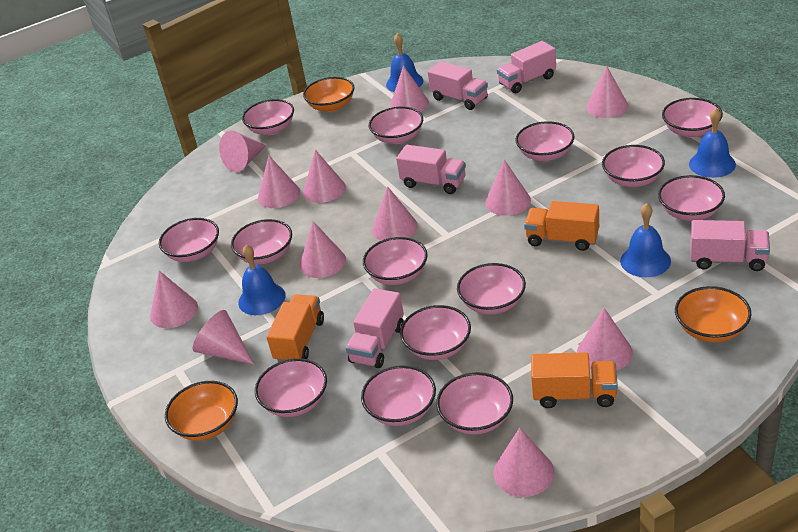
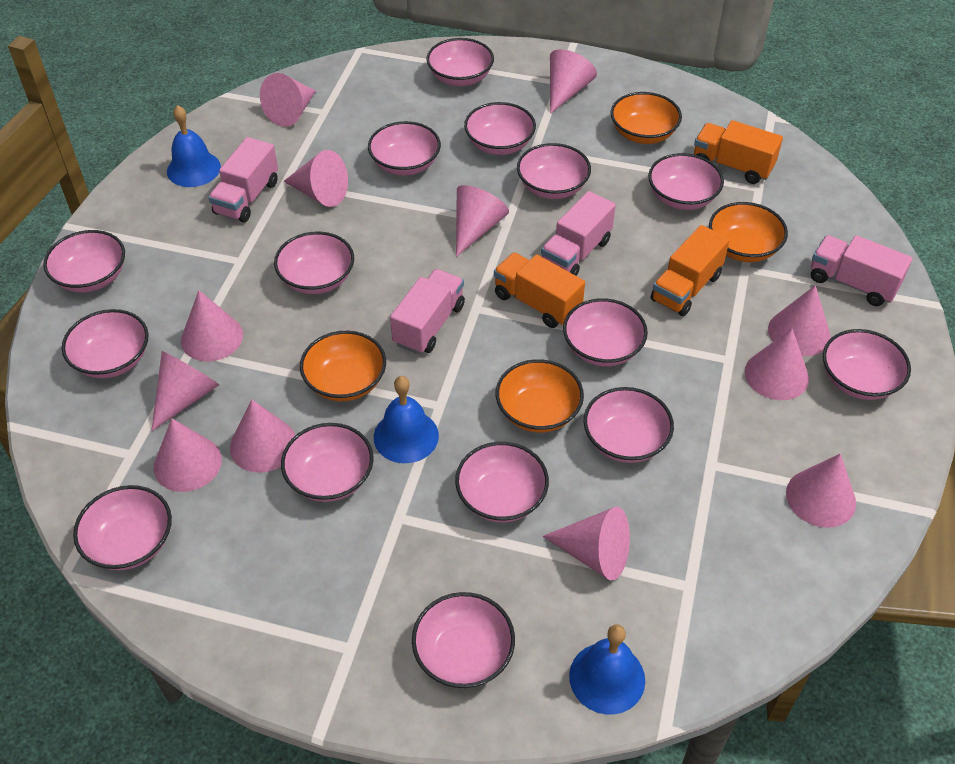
blue bell: [238,245,286,315] [386,33,424,92] [620,203,671,277] [689,108,736,178] = 4 -> [167,105,221,187] [374,376,439,463] [569,624,645,715] = 3
orange bowl: [165,381,238,441] [303,77,355,112] [675,286,751,342] = 3 -> [300,331,386,402] [496,359,584,433] [611,92,682,144] [709,202,788,262] = 4
pink bowl: [159,218,219,262] [231,219,292,265] [242,99,294,135] [255,358,327,417] [361,365,436,426] [363,237,428,285] [369,107,423,144] [400,305,471,360] [436,372,513,435] [457,263,526,315] [516,121,575,161] [602,145,665,187] [658,175,725,221] [662,98,723,138] = 14 -> [43,230,125,293] [62,309,149,378] [73,485,172,570] [274,232,354,294] [281,423,374,502] [368,121,441,176] [412,592,515,688] [426,38,494,86] [455,442,549,522] [464,102,536,155] [517,143,591,199] [563,298,648,366] [584,387,674,463] [648,153,724,210] [823,329,911,400] = 15
pink truck: [346,288,404,368] [396,145,466,194] [428,61,488,110] [497,41,556,93] [690,220,770,271] = 5 -> [208,137,278,223] [390,269,465,354] [541,191,616,276] [811,235,912,306] = 4

